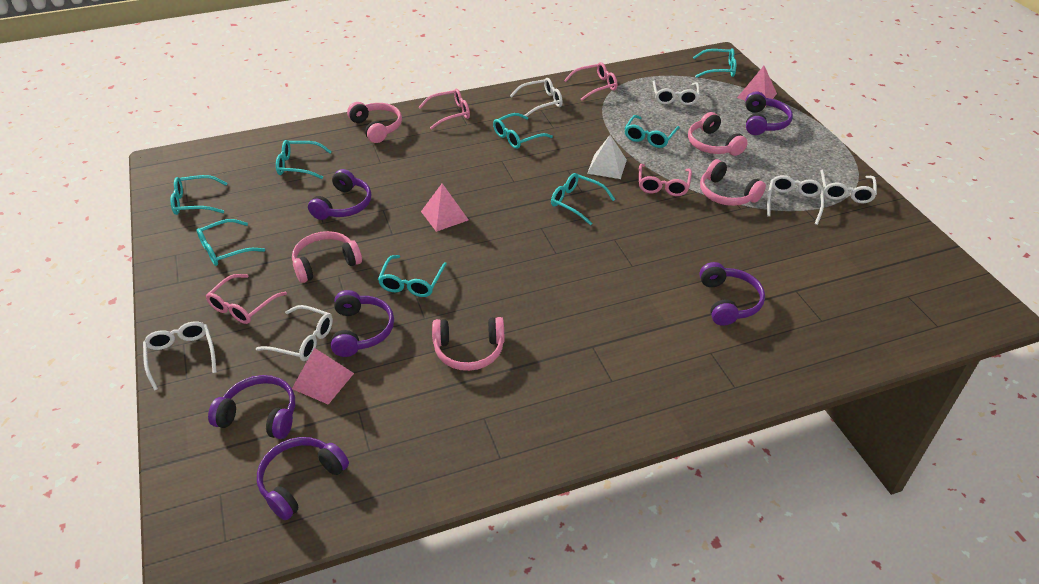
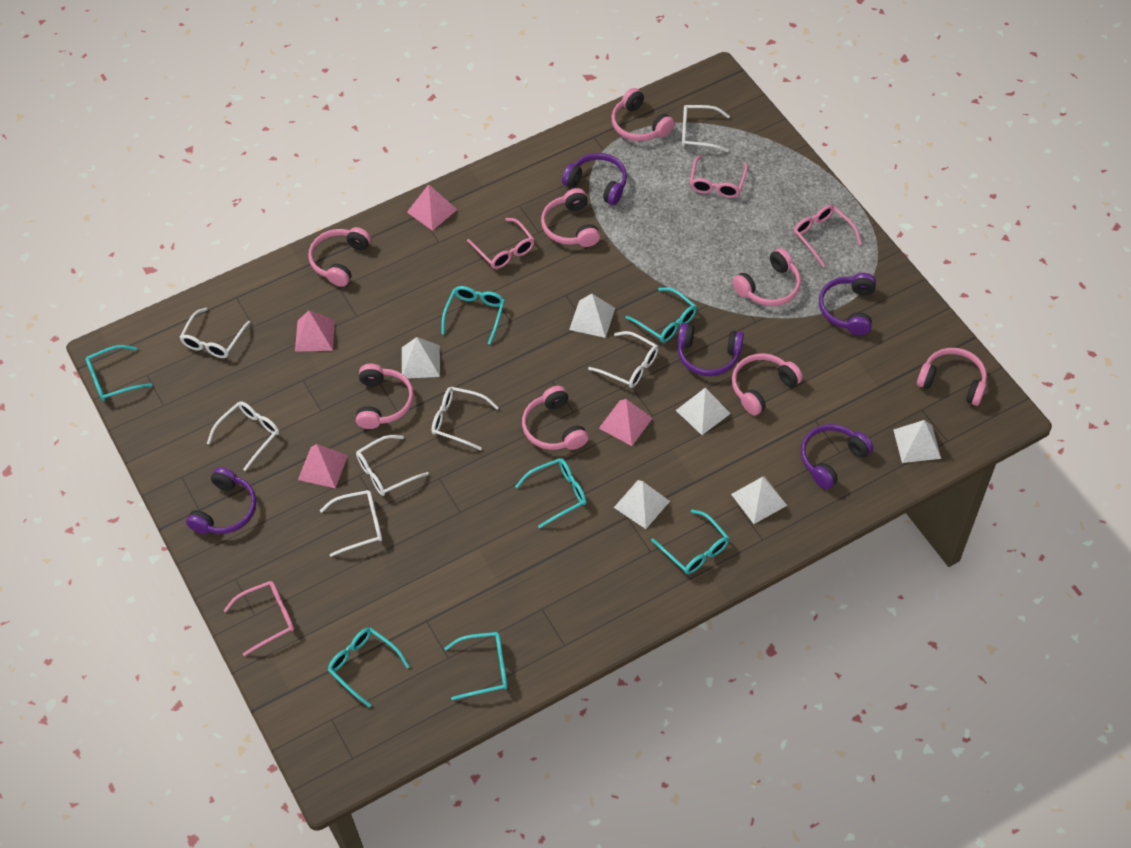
pink headphones: [292,231,362,283] [347,102,402,143] [432,317,505,371] [688,112,748,156] [700,159,766,206] = 5 -> [308,227,371,287] [356,364,414,429] [522,386,588,450] [541,188,600,247] [611,88,675,141] [732,248,801,306] [732,353,803,415] [917,348,987,406] = 8
pink pyramid: [292,348,354,404] [421,183,469,232] [737,66,777,107] = 3 -> [295,311,335,352] [298,444,348,488] [407,184,458,231] [599,399,653,446] = 4
purple headphones: [208,375,295,439] [257,437,349,520] [308,169,371,220] [331,290,394,357] [699,262,765,326] [745,91,793,135] = 6 -> [186,467,256,534] [562,153,627,205] [678,323,744,376] [801,424,873,489] [819,273,876,335] = 5
turquoise glasses: [171,175,228,215] [196,219,265,266] [276,140,332,179] [378,255,447,297] [493,113,553,149] [551,173,615,225] [624,115,680,148] [693,48,736,78] = 8 -> [85,345,152,401] [328,627,410,707] [441,286,505,345] [444,632,508,700] [515,458,587,529] [626,287,697,342] [651,509,729,574] = 7
white glasses: [143,321,217,391] [256,305,333,361] [510,78,563,117] [653,81,700,105] [767,175,824,225] [820,170,877,203] = 6 -> [179,308,251,358] [207,401,279,471] [320,490,382,557] [356,435,429,496] [431,387,499,450] [588,331,658,388] [682,105,730,152] = 7
white pyramid: [587,135,627,179] = 1 -> [402,337,440,379] [569,294,615,338] [614,480,670,529] [676,388,731,435] [731,476,787,524] [893,420,941,463] = 6

